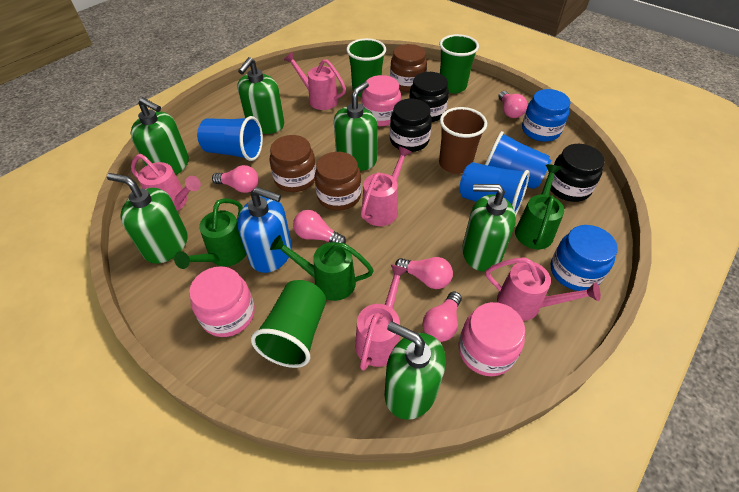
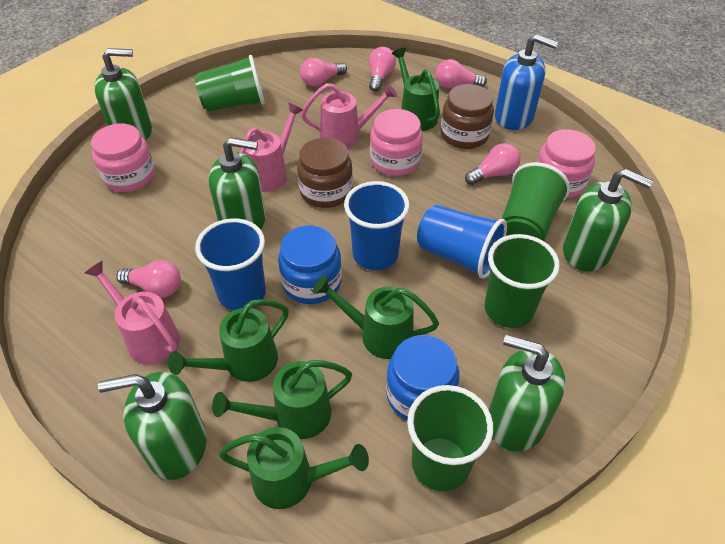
black jar: [390,99,432,152] [409,72,449,122] [550,144,605,202] = 3 -> none = 0
brown cup: [439,107,487,174] = 1 -> none = 0
brown jar: [270,135,316,192] [315,152,361,211] [390,44,427,92] = 3 -> [297,138,353,208] [441,84,494,149] = 2
green cup: [251,280,326,368] [346,38,386,97] [439,34,479,93] = 3 -> [195,55,265,112] [407,385,493,491] [485,234,560,328] [502,162,570,241] = 4
green soap dispenser: [107,173,188,264] [131,97,189,175] [237,57,284,134] [334,81,378,171] [385,321,446,420] [462,184,516,272] = 6 -> [94,48,152,141] [98,372,207,480] [209,137,266,229] [488,335,565,452] [563,169,653,272] = 5
green watering can: [174,198,246,269] [270,235,374,301] [515,164,564,249] = 3 -> [168,299,289,382] [212,360,352,439] [219,427,369,509] [313,275,439,359] [392,48,440,131] = 5
pink watering can: [131,154,201,211] [284,52,346,110] [355,264,408,371] [361,146,412,226] [486,257,601,321] = 5 -> [85,261,180,365] [239,103,303,192] [301,83,397,148] = 3

